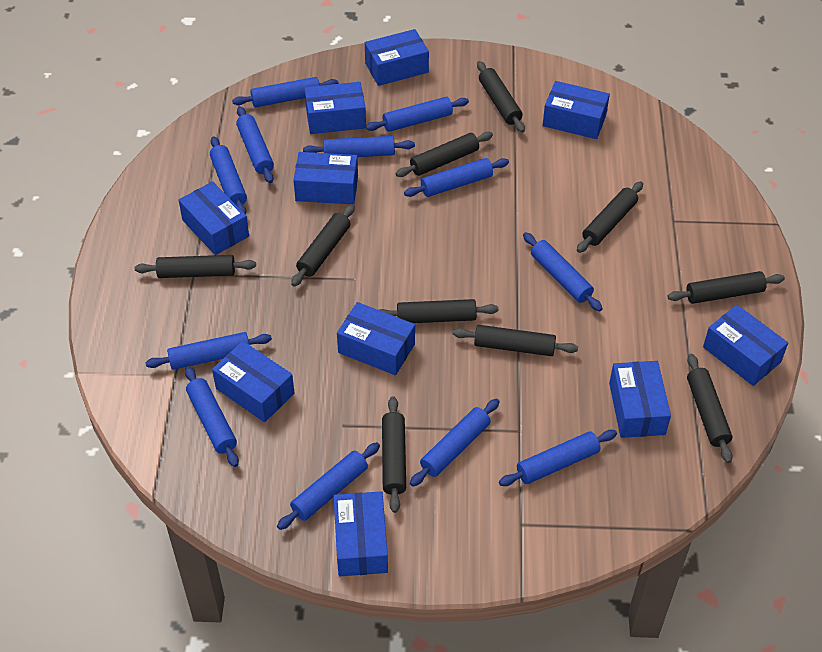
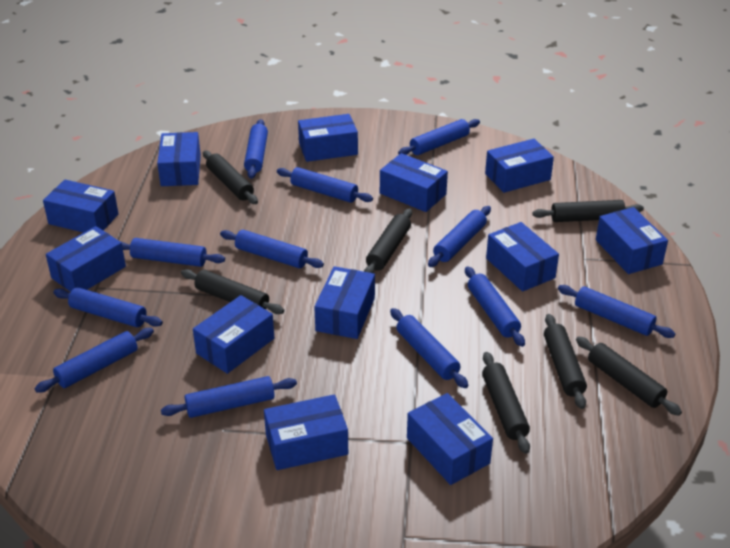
black rolling pin: [135,255,256,278] [291,204,355,287] [379,299,499,323] [382,396,406,513] [395,132,493,177] [452,325,578,356] [477,61,525,133] [577,181,643,253] [667,271,785,304] [687,354,733,463] = 10 -> [181,269,284,314] [203,151,258,204] [364,208,412,273] [482,352,530,454] [532,200,644,222] [544,314,587,409] [576,336,682,416] = 7
blue box: [179,181,249,255] [212,341,294,422] [293,152,358,204] [305,82,366,134] [334,491,388,576] [337,302,415,375] [365,29,429,86] [543,81,610,139] [609,361,671,438] [703,305,788,386] = 10 -> [43,179,118,233] [46,226,126,292] [157,132,201,186] [193,295,274,374] [264,394,348,470] [298,114,358,162] [314,266,375,339] [380,153,448,212] [407,393,493,485] [485,139,554,193] [486,222,559,292] [596,207,668,274] = 12

